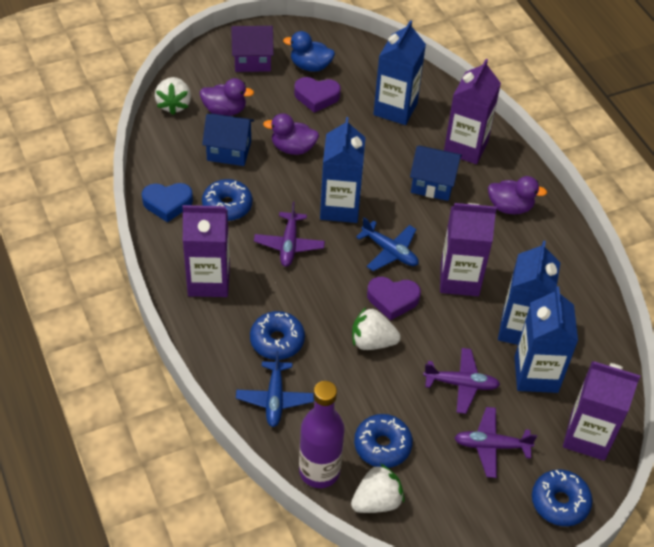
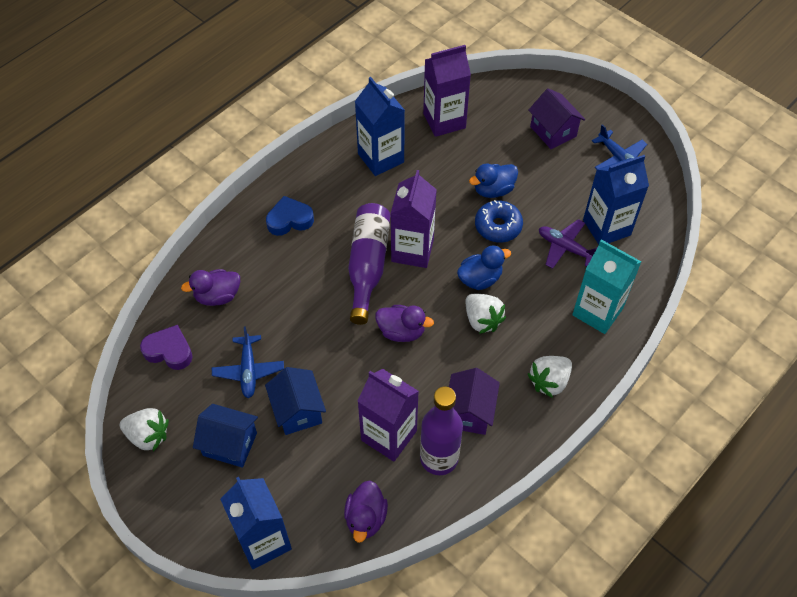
blue carton: [320,117,366,223] [373,20,426,125] [498,241,560,345] [515,286,578,393] = 4 -> [220,477,292,569] [355,77,405,176] [583,155,649,244] = 3
blue donut: [202,179,252,221] [250,311,305,360] [354,414,413,468] [532,469,592,526] = 4 -> [475,200,523,242] = 1
blue duck: [283,31,335,72] = 1 -> [457,246,511,290] [469,164,518,198] = 2
purple bottle: [299,381,345,488] = 1 -> [348,203,390,325] [420,387,463,475] = 2
purple carton: [182,205,230,297] [440,203,497,296] [444,59,501,164] [563,361,641,461] = 4 -> [358,369,419,461] [390,170,437,268] [423,45,471,137] = 3
purple heart: [294,77,341,113] [367,277,421,321] = 2 -> [140,325,193,370] = 1
purple house: [231,26,274,72] = 1 -> [449,368,500,435] [529,88,585,149] = 2
purple plane: [254,202,325,267] [423,348,500,414] [454,407,537,478] = 3 -> [539,219,597,269] = 1
turquoise carton: none = 0 -> [572,239,641,334] = 1

